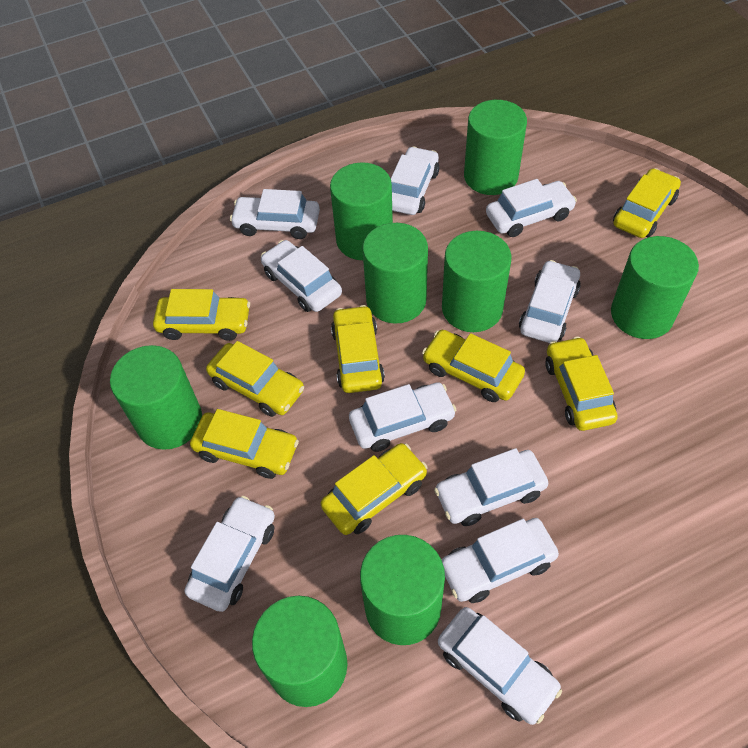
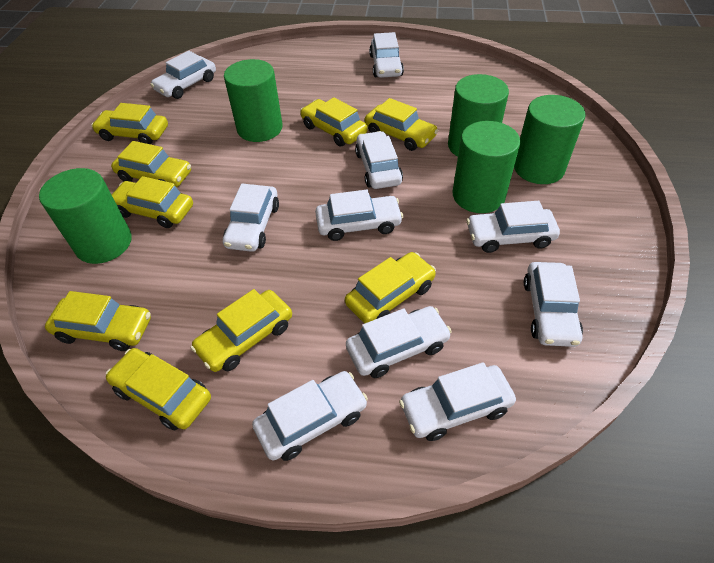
green cylinder: [110,345,202,450] [252,596,348,707] [330,162,393,260] [360,535,445,645] [362,223,428,324] [442,231,511,332] [464,100,527,195] [611,236,699,339] = 8 -> [39,168,132,264] [224,59,283,142] [448,74,509,157] [453,121,520,213] [514,95,586,184] = 5
yellow car: [153,289,250,341] [190,409,299,479] [206,341,304,417] [321,443,428,535] [331,305,385,393] [422,330,525,402] [545,336,618,431] [613,168,681,238] = 8 -> [45,291,151,351] [91,103,168,144] [106,348,211,430] [111,141,191,187] [112,176,193,228] [191,289,292,372] [300,97,368,147] [345,252,436,324] [365,98,438,151] = 9

